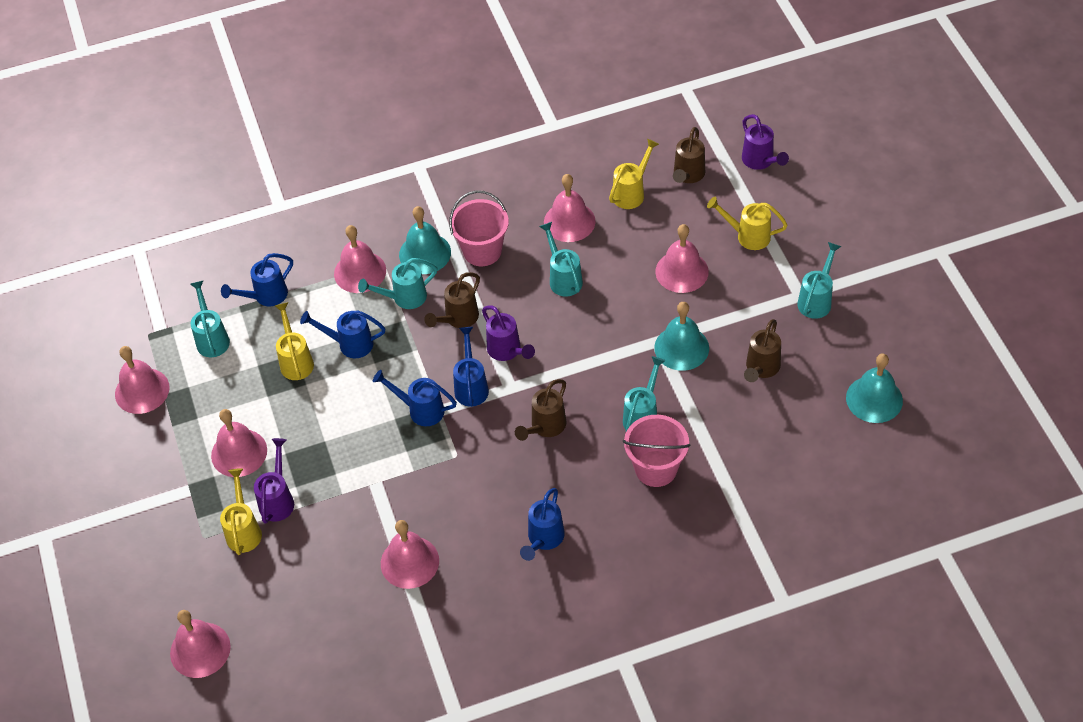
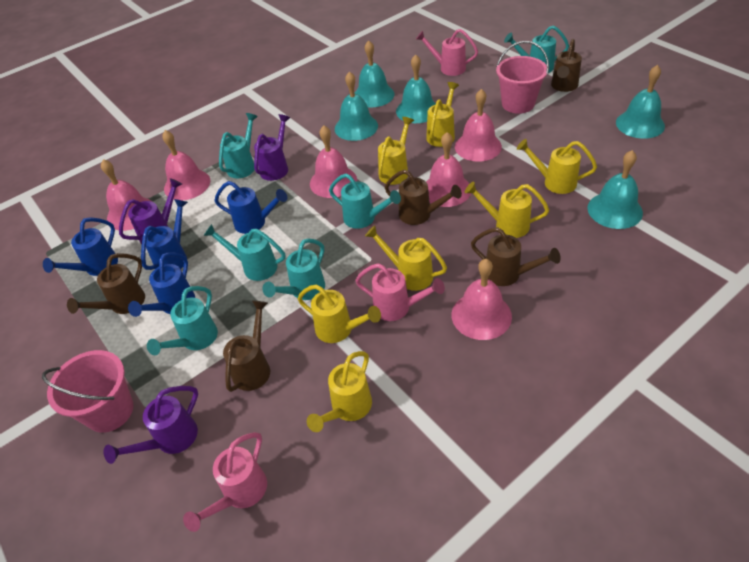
blue watering can: [221,253,293,307] [300,310,386,358] [373,370,457,426] [453,327,489,407] [520,488,565,561] = 5 -> [43,217,118,276] [128,252,195,317] [141,199,188,270] [215,181,288,234] = 4
brown watering can: [424,272,480,328] [515,379,566,441] [673,127,705,183] [744,319,781,382] = 4 -> [67,253,145,314] [223,300,270,392] [385,170,462,225] [471,227,561,286] [551,39,582,92] = 5
pink bell: [115,346,170,414] [170,610,231,678] [211,409,267,477] [334,225,386,293] [381,520,439,589] [544,174,596,242] [655,224,709,293] = 7 -> [101,159,151,231] [162,130,210,200] [310,125,357,198] [426,132,471,207] [452,259,512,340] [455,89,502,162] = 6
pink watering can: none = 0 -> [183,432,267,532] [355,263,445,321] [416,29,478,76] = 3
turquoise bell: [399,206,451,274] [654,302,709,371] [846,354,903,423] = 3 -> [335,71,378,141] [354,40,394,108] [396,54,436,123] [587,150,643,229] [616,65,665,139] = 5
turquoise watering can: [190,280,230,357] [358,258,437,309] [539,222,583,297] [623,356,666,432] [797,242,842,319] = 5 -> [147,286,218,355] [203,224,285,281] [219,113,258,178] [262,238,325,300] [329,173,401,229] [504,25,569,73] = 6
yellow watering can: [220,468,262,555] [275,302,314,380] [609,139,659,209] [707,197,787,250] = 4 -> [297,284,381,343] [307,351,372,432] [365,225,447,291] [378,117,414,185] [426,82,459,147] [465,182,549,238] [517,139,597,194] = 7

